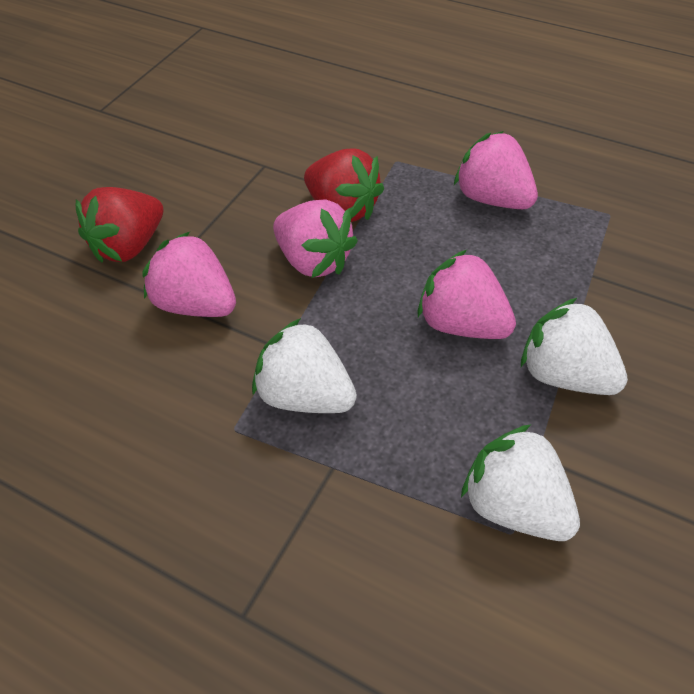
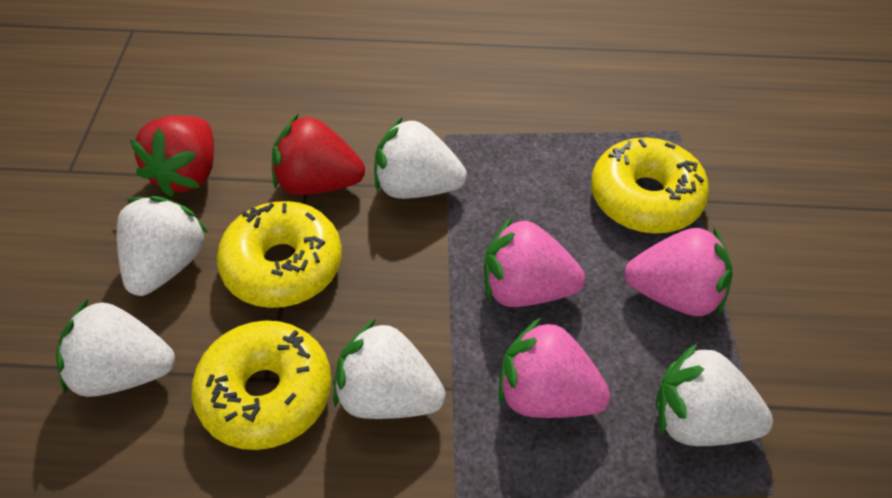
pink strawberry: [142,232,236,317] [273,199,358,278] [418,250,516,339] [454,131,538,209] = 4 -> [484,217,585,307] [498,317,611,418] [624,228,733,317] = 3
white strawberry: [252,318,357,413] [461,424,580,541] [521,298,628,395] = 3 -> [56,299,175,397] [117,196,209,296] [333,319,446,419] [374,117,467,199] [656,343,773,446] = 5
yellow donut: none = 0 -> [191,320,332,450] [217,201,342,308] [591,138,709,234] = 3

